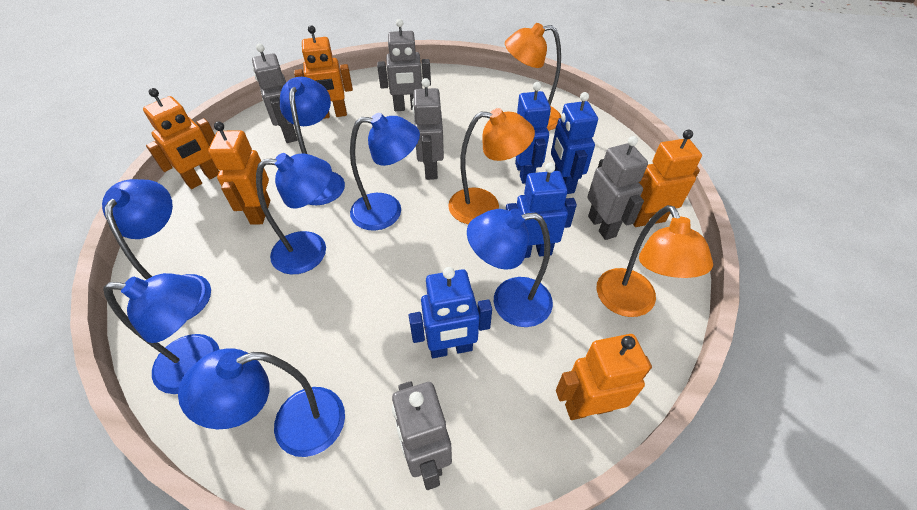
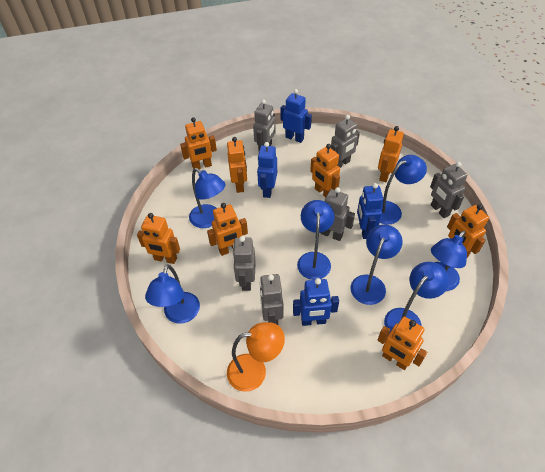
grey robot: [252,44,298,143] [377,19,431,111] [392,381,452,490] [412,78,444,180] [587,136,648,240] = 5 -> [232,236,256,291] [253,99,276,151] [260,274,284,325] [321,187,355,241] [331,115,360,168] [430,162,468,218] = 6
orange lamp: [448,108,535,224] [505,23,561,131] [597,205,713,317] = 3 -> [227,322,285,392] = 1
orange robot: [143,88,219,189] [208,121,270,224] [294,25,353,119] [556,334,652,420] [633,130,702,227] = 5 -> [137,213,180,264] [180,117,217,169] [207,203,248,256] [227,137,247,193] [310,144,340,198] [377,317,427,370] [378,126,404,182] [447,204,489,258] = 8

